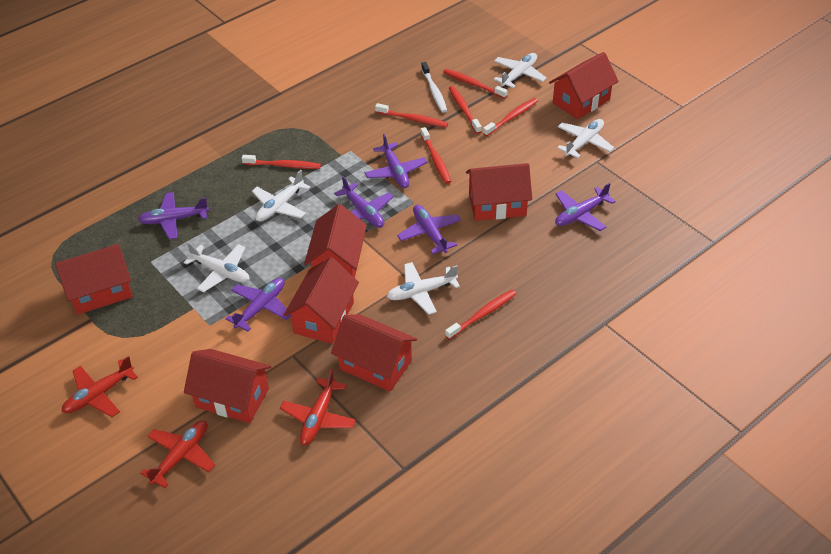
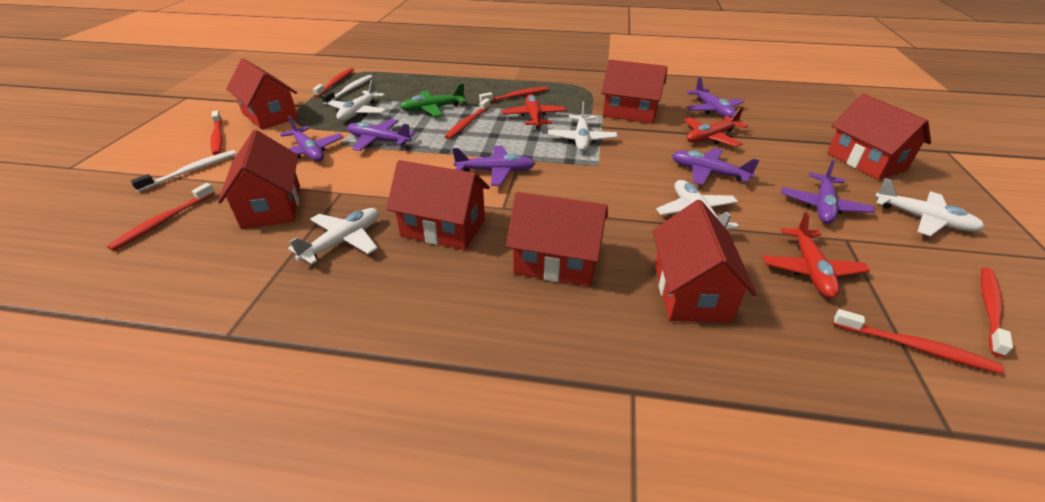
green plane: none = 0 -> [400,83,466,117] = 1
white toothbrush: [421,62,447,113] = 1 -> [131,150,237,192] [322,75,373,105] = 2

